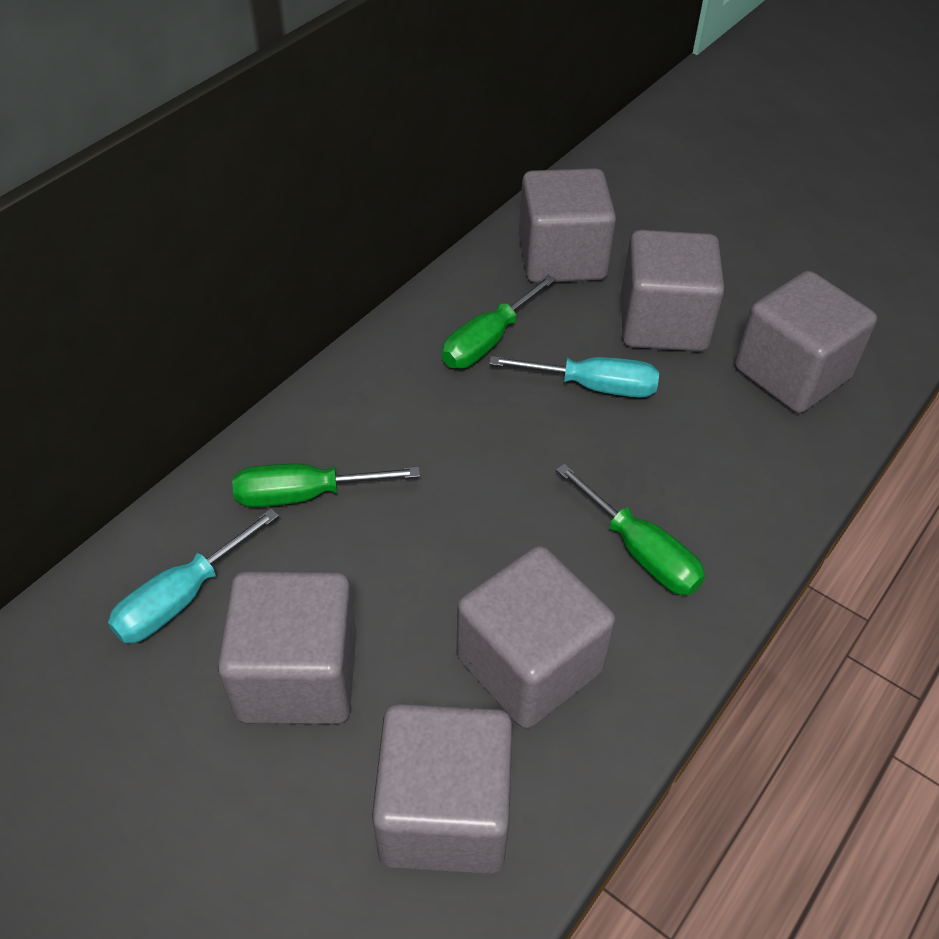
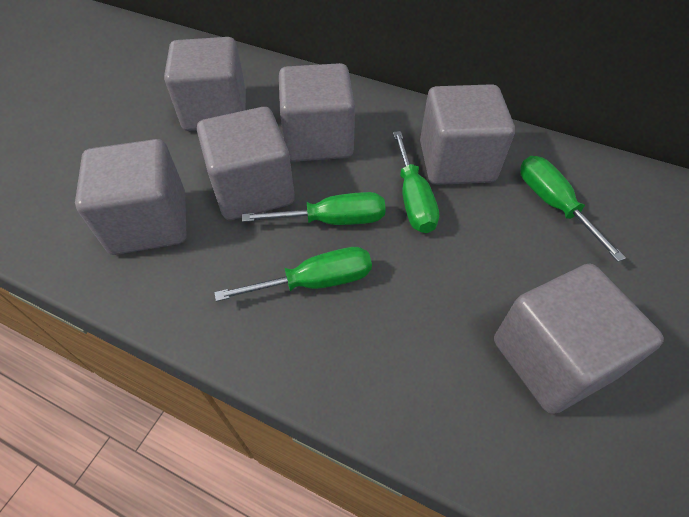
green screwdriver: [232,464,420,507] [442,275,556,369] [556,464,705,595] = 3 -> [214,247,372,302] [242,192,386,225] [393,131,439,233] [520,156,626,262] = 4
turquoise screwdriver: [108,509,279,643] [489,356,659,398] = 2 -> none = 0

